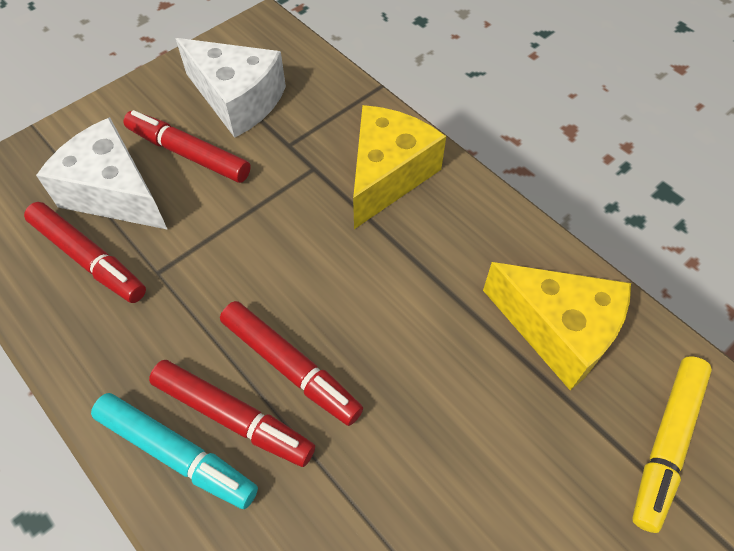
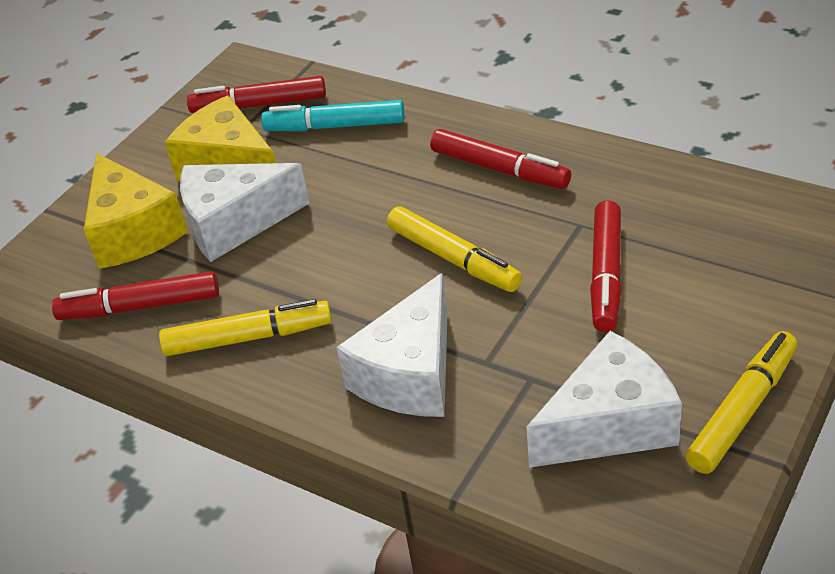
white cheese: [36,117,168,230] [176,38,286,138] = 2 -> [180,163,310,262] [336,273,447,417] [526,331,682,468] = 3
yellow marker: [632,356,712,533] = 1 -> [159,299,332,356] [387,207,522,292] [685,331,798,474] = 3

